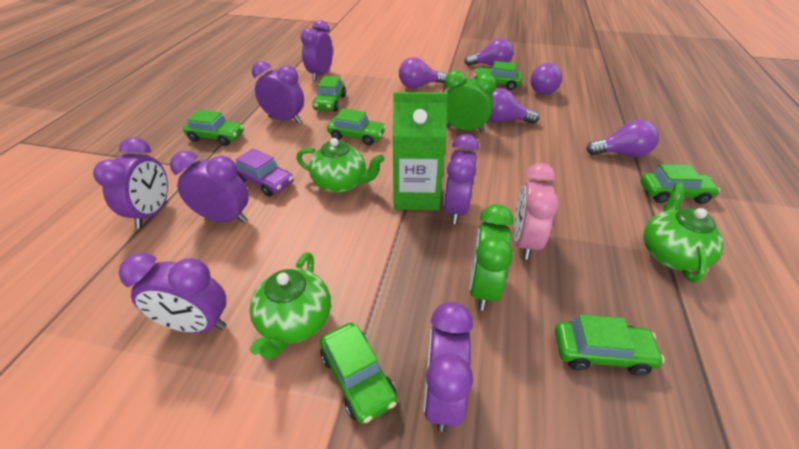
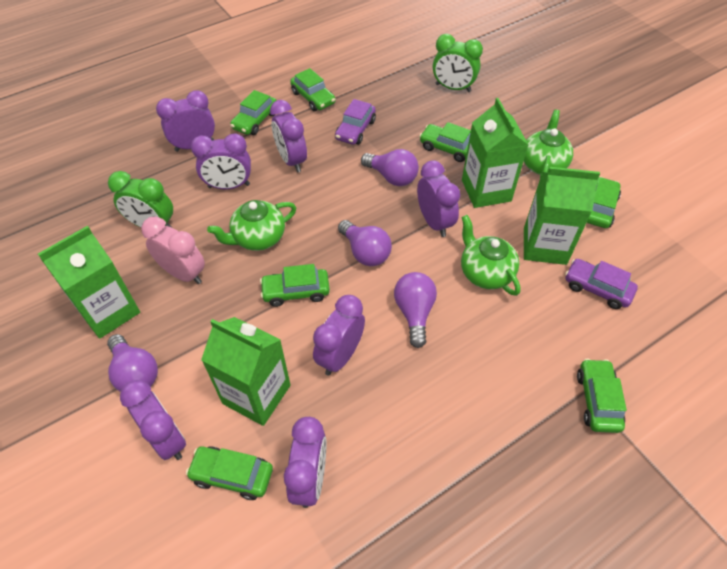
green carton: [393,92,448,210] = 1 -> [38,226,140,339] [201,317,291,426] [462,98,528,208] [524,167,600,265] = 4
purple car: [235,148,293,197] = 1 -> [335,99,376,145] [565,259,638,309] = 2
purple light bulb: [399,57,447,88] [464,38,513,66] [488,88,539,124] [530,63,562,95] [586,119,659,157] = 5 -> [107,334,158,392] [338,220,392,266] [361,149,419,186] [394,272,437,348] = 4

